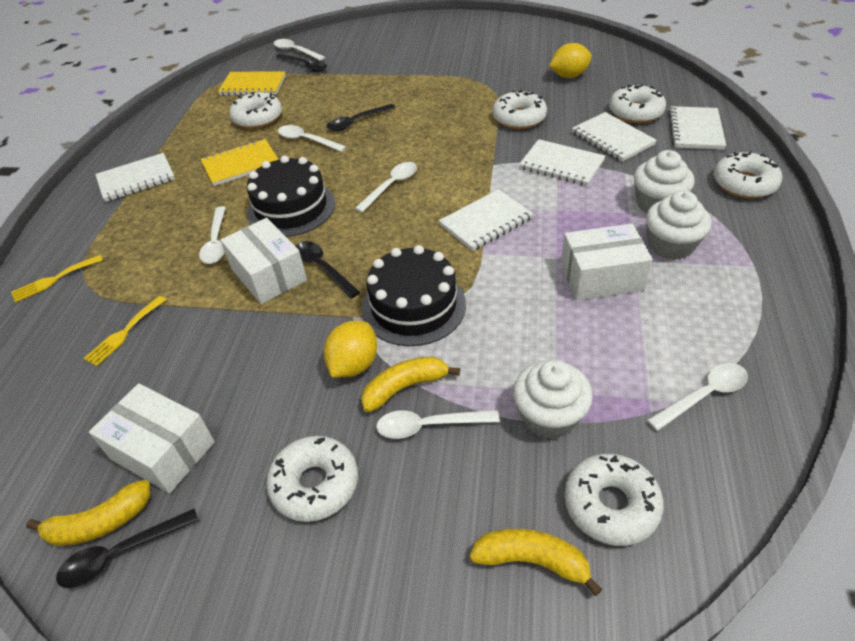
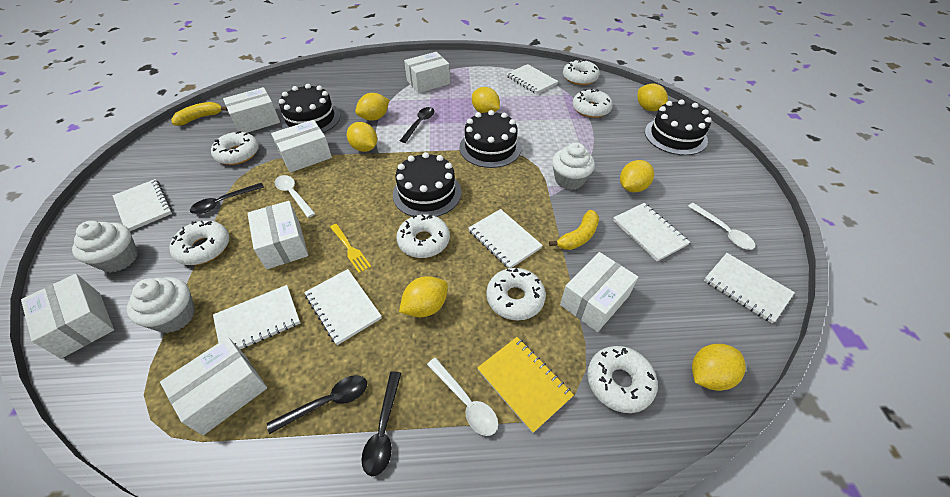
black cake: [247,156,335,237] [362,245,466,346] = 2 -> [279,84,340,133] [393,152,462,217] [459,110,521,168] [645,100,712,155] = 4
white box: [89,383,215,493] [220,218,307,304] [561,224,653,300] = 3 -> [21,274,114,359] [160,337,267,435] [223,87,280,133] [247,201,308,270] [271,120,332,173] [404,52,450,93] [560,252,638,332] = 7
white donut: [229,92,282,129] [266,436,358,522] [492,90,547,129] [564,454,664,546] [609,84,666,123] [714,151,782,198] = 6 -> [170,221,229,265] [211,131,259,165] [396,214,450,258] [486,268,546,320] [563,59,600,85] [572,89,613,118] [587,346,658,413] = 7
white notebook: [95,153,175,202] [439,189,533,251] [519,139,605,186] [572,112,657,161] [668,106,726,150] = 5 -> [113,179,172,231] [213,285,300,349] [304,269,382,345] [468,209,543,268] [506,64,558,94] [613,203,690,262] [704,253,795,323] = 7
white spoon: [199,206,226,264] [274,39,326,61] [278,125,346,152] [354,162,417,213] [376,410,500,439] [647,363,748,431] = 6 -> [274,175,315,218] [427,358,498,436] [688,203,755,250] = 3
yellow banana: [26,480,150,546] [361,356,460,412] [470,529,602,596] = 3 -> [171,102,227,126] [549,210,599,250] = 2
yellow fork: [11,255,103,302] [83,296,166,366] = 2 -> [330,224,371,273] = 1
yellow lemon: [324,321,377,377] [549,43,592,78] = 2 -> [347,122,377,152] [355,93,389,121] [399,276,448,317] [472,87,500,113] [620,160,654,192] [637,83,668,111] [692,344,746,391] = 7
yellow notebook: [201,139,279,186] [218,71,286,96] = 2 -> [477,337,574,433] = 1

